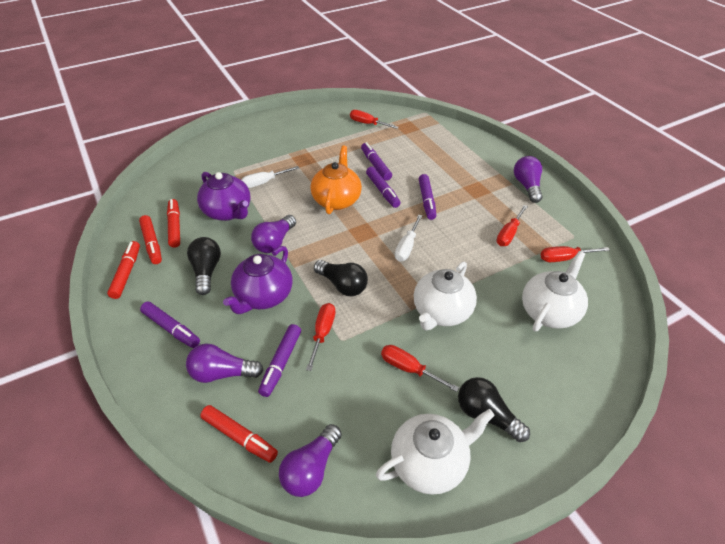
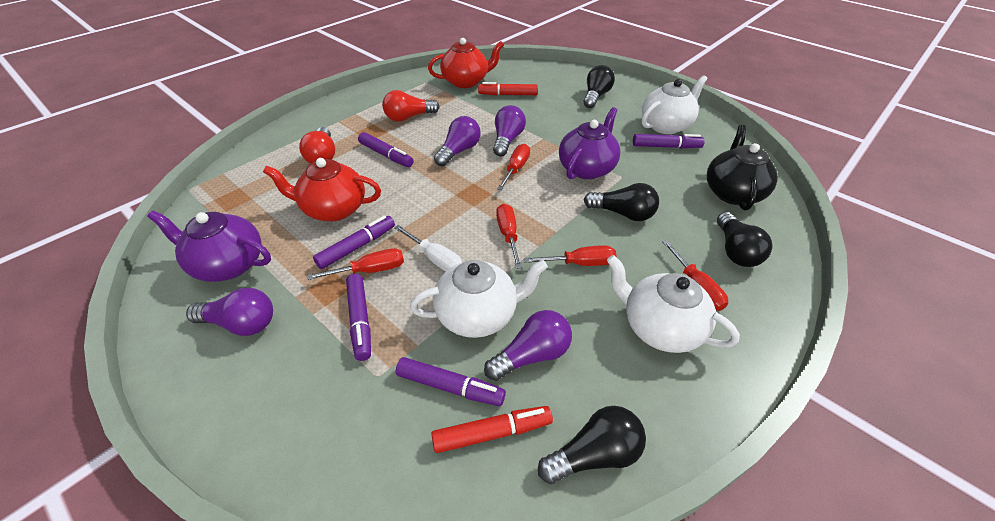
black light bulb: [187,237,221,295] [314,260,368,296] [458,377,530,442] = 3 -> [538,406,646,484] [584,65,615,108] [584,183,659,221] [717,212,772,267] = 4
black teapot: none = 0 -> [707,125,778,210] = 1
orange teapot: [311,146,362,214] = 1 -> none = 0
red light bulb: none = 0 -> [299,127,335,164] [382,90,440,122] = 2
red marker: [107,241,140,299] [139,215,162,264] [167,199,180,248] [200,405,278,463] = 4 -> [431,406,553,453] [478,82,538,96] = 2
red teapot: none = 0 -> [263,158,381,221] [428,38,504,88] = 2
white screwdriver: [241,166,299,188] [395,215,422,262] = 2 -> [394,225,462,272] = 1

